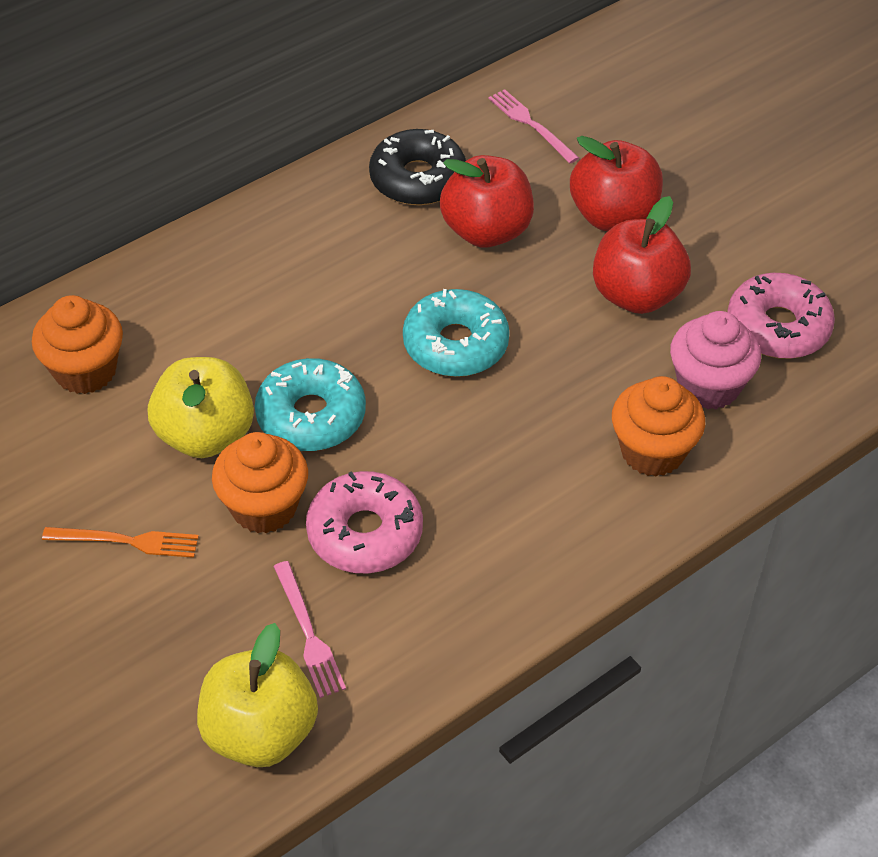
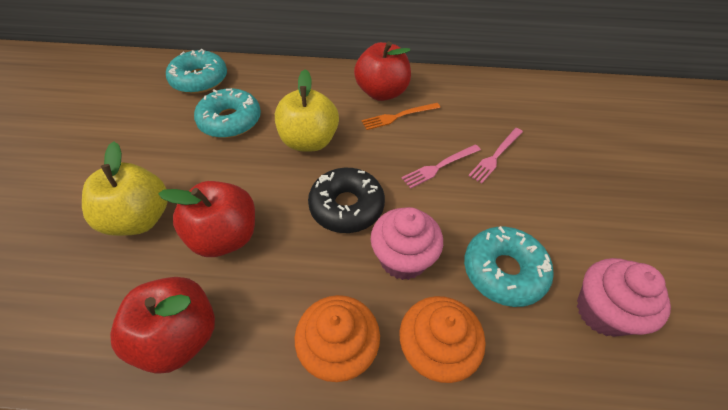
orange cupcake: [32,295,123,394] [212,432,308,533] [612,376,705,476] = 3 -> [295,295,380,382] [400,296,485,383] = 2
pink cupcake: [670,311,761,410] = 1 -> [371,207,443,280] [577,258,671,337] = 2
pink donut: [306,471,423,573] [727,273,835,359] = 2 -> none = 0
turquoise donut: [255,358,366,451] [403,289,510,377] = 2 -> [166,49,227,94] [194,88,261,138] [464,226,554,307] = 3

